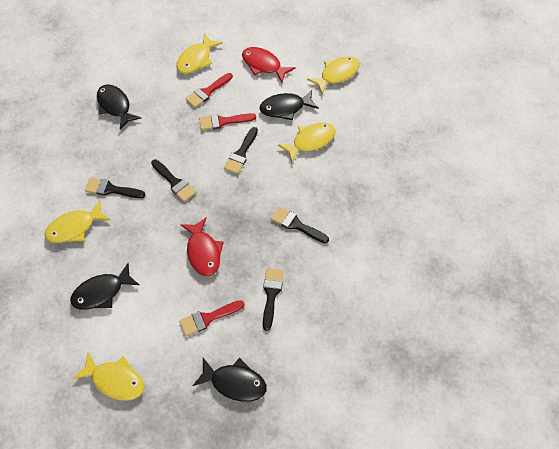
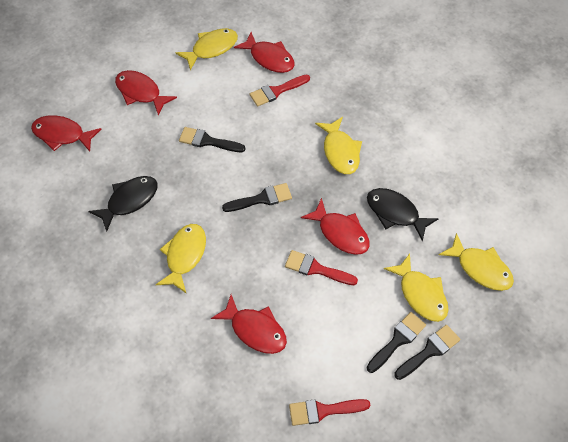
black brush: [85,177,145,198] [151,160,196,202] [224,127,258,174] [263,268,284,331] [271,207,329,243] = 5 -> [179,127,246,152] [222,183,292,212] [367,312,426,373] [394,325,460,380] = 4
black fish: [70,263,139,310] [97,84,141,130] [193,358,267,402] [260,90,319,120] = 4 -> [88,176,158,232] [367,188,439,242] = 2
red fish: [180,217,224,276] [242,47,295,83] = 2 -> [31,115,101,152] [115,70,177,116] [211,295,287,354] [234,32,295,73] [301,198,370,255] = 5

